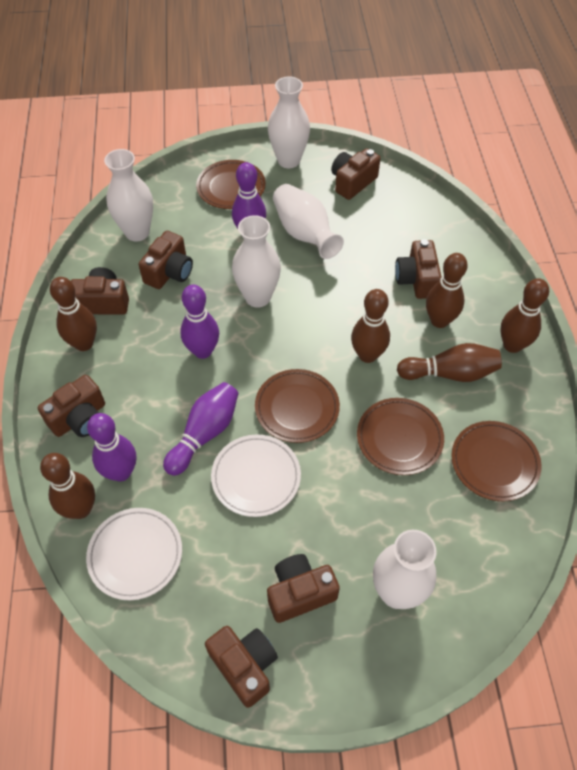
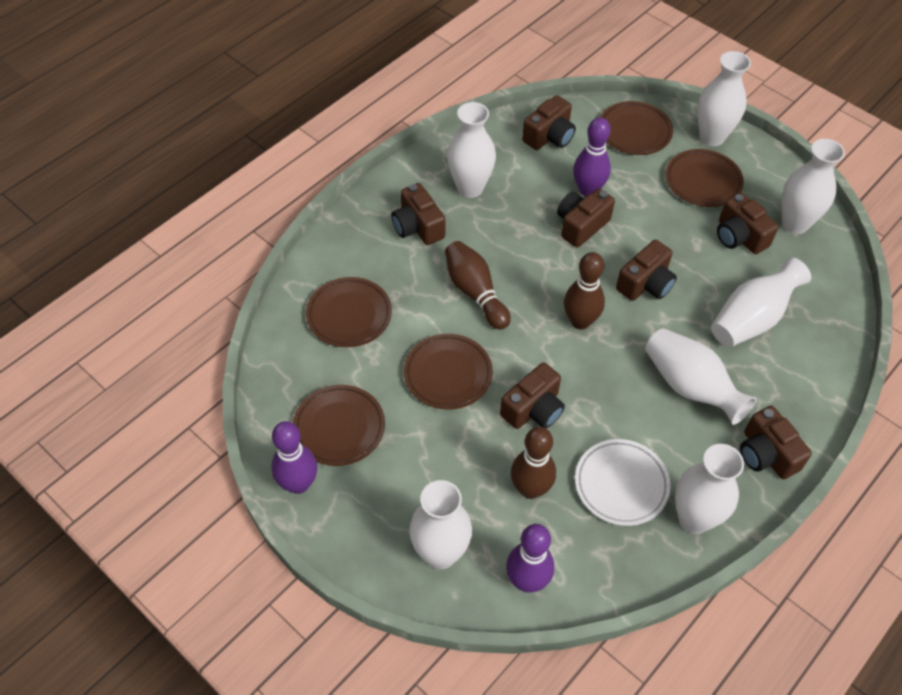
brown bowling pin: [40,453,95,519] [50,277,97,351] [351,289,390,363] [397,343,502,382] [426,253,468,328] [500,278,549,353] = 6 -> [445,241,511,330] [511,427,556,499] [564,252,605,330] = 3
brown plate: [196,160,266,209] [255,369,340,443] [357,398,444,475] [451,421,542,502] = 4 -> [293,385,385,466] [306,277,392,347] [404,334,493,410] [600,101,673,155] [666,149,744,207] = 5
purple bowling pin: [87,413,136,481] [163,382,238,476] [180,284,219,359] [232,162,266,229] = 4 -> [271,421,317,494] [506,524,554,593] [573,117,611,197] = 3
white plate: [86,508,182,600] [211,435,301,517] = 2 -> [575,439,671,526] = 1
white vase: [104,149,153,242] [232,215,281,308] [268,77,310,168] [273,184,344,259] [373,530,437,609] = 5 -> [409,480,472,569] [447,102,496,198] [645,328,756,425] [675,444,744,534] [698,51,751,146] [711,257,811,347] [782,139,845,234] = 7

